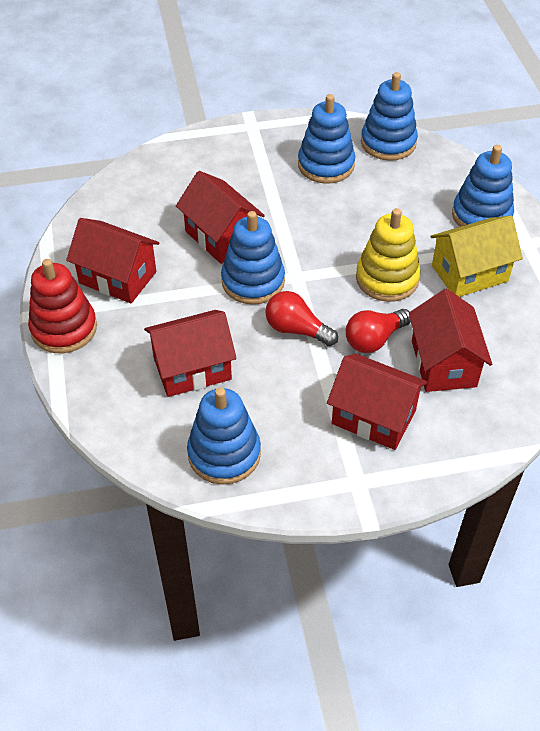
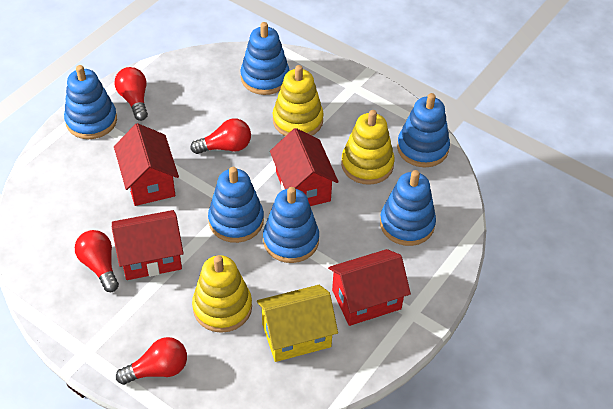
blue stacking toy: [187,387,261,485] [221,211,285,305] [298,94,355,184] [361,72,418,161] [452,145,514,227] = 5 -> [64,65,117,139] [208,167,264,243] [240,22,290,95] [263,187,319,263] [380,170,436,246] [397,93,450,167] = 6
red house: [66,218,159,303] [144,310,237,397] [176,171,265,264] [327,354,428,450] [409,289,492,392] = 5 -> [112,210,184,280] [114,123,179,206] [270,128,339,206] [328,249,411,326] = 4
red light bulb: [265,291,338,346] [346,309,411,353] = 2 -> [75,230,119,292] [114,67,148,121] [116,337,187,385] [190,118,251,154] = 4
red stacking toy: [28,259,97,353] = 1 -> none = 0
yellow stacking toy: [356,208,421,302] = 1 -> [192,255,252,333] [273,65,324,136] [341,110,395,185] = 3

